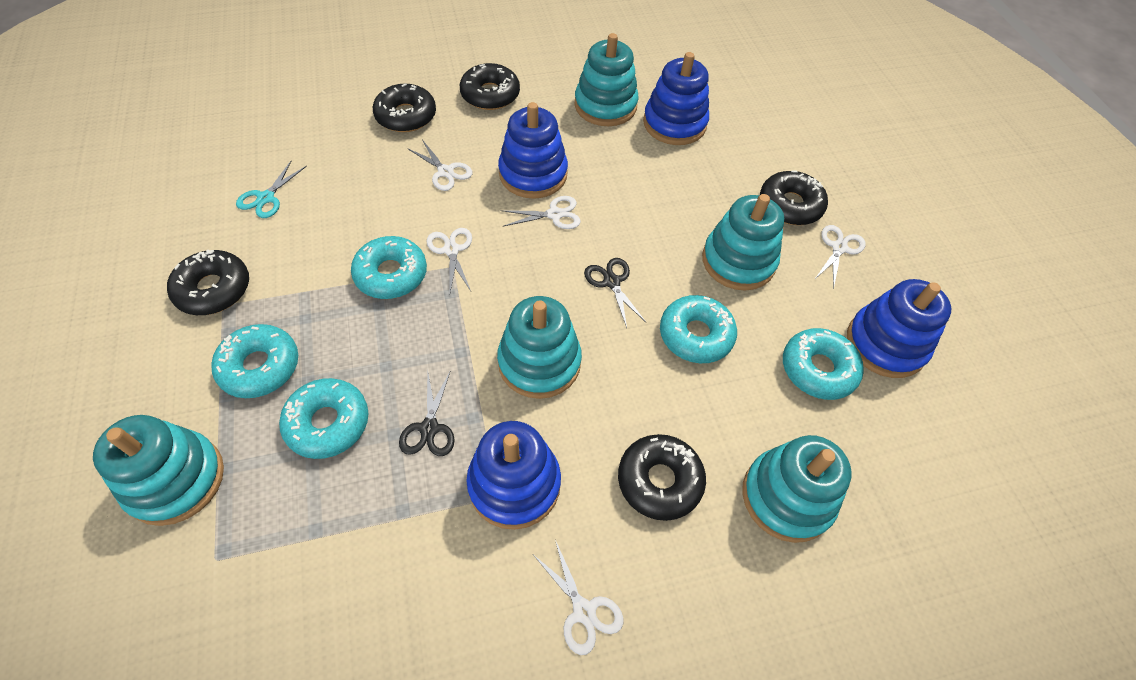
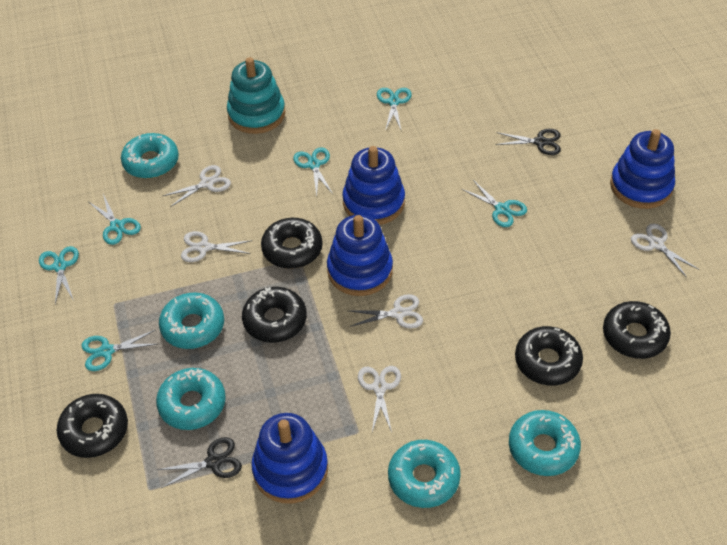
turquoise scissors: [236,161,307,218] = 1 -> [39,246,79,304] [81,330,157,371] [89,194,141,245] [293,147,333,197] [377,88,411,132] [461,180,527,227] = 6
turquoise stacking toy: [93,415,224,526] [497,296,582,399] [574,33,639,126] [702,194,784,291] [742,435,852,543] = 5 -> [227,57,285,134] = 1

